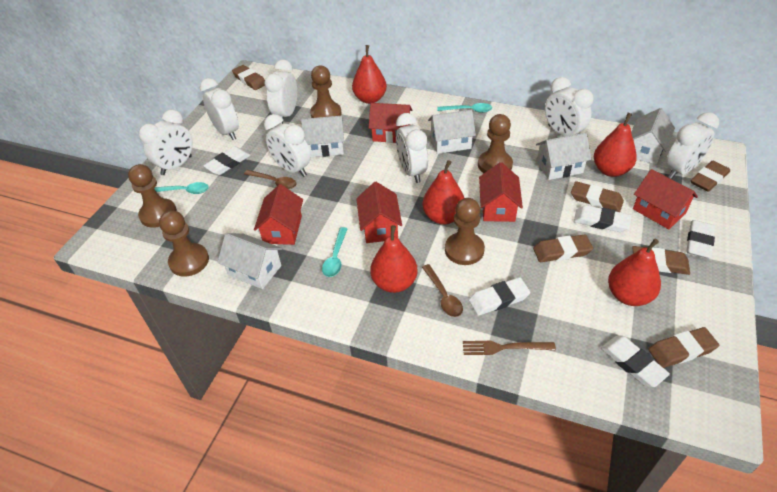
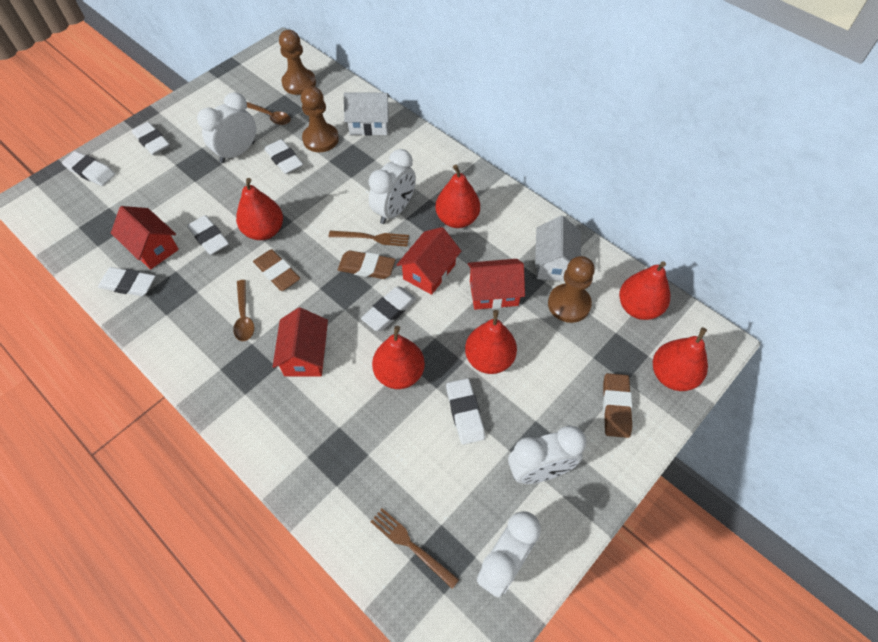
brown eraser: [232,65,265,90] [533,234,593,262] [571,181,624,212] [633,246,690,275] [648,327,719,368] [691,161,730,192] = 6 -> [253,249,300,291] [338,250,395,279] [603,373,632,438] = 3
brown fork: [463,341,556,355] = 1 -> [329,231,409,247] [370,508,459,589] = 2
brown pawn: [128,164,177,228] [159,210,209,277] [310,66,342,118] [445,198,485,265] [478,114,513,173] = 5 -> [279,30,316,95] [301,86,339,152] [548,256,595,323] = 3
red house: [254,184,303,245] [356,182,402,243] [369,103,412,143] [479,162,523,222] [633,169,698,229] = 5 -> [111,206,179,269] [273,308,328,377] [396,227,461,295] [467,259,525,310] = 4
red pear: [352,45,387,104] [370,225,418,293] [423,160,464,225] [594,113,637,177] [608,239,661,306] = 5 -> [236,178,283,240] [372,326,425,389] [435,165,480,228] [465,310,517,374] [619,261,670,320] [653,327,708,391] = 6
turquoise spoon: [154,182,209,194] [322,227,348,277] [437,103,492,113] = 3 -> none = 0
white clock: [139,109,193,175] [200,78,239,140] [264,114,311,177] [265,60,297,124] [396,113,428,183] [545,77,594,136] [666,112,719,179] = 7 -> [197,92,256,163] [369,149,416,224] [477,511,541,597] [508,425,586,484] = 4
white eraser: [203,146,251,175] [469,277,530,316] [574,205,631,232] [601,336,670,387] [686,220,715,259] = 5 -> [62,151,115,186] [98,267,155,296] [132,122,170,155] [187,215,229,255] [264,139,303,174] [361,286,417,331] [446,378,485,445] = 7
white house: [217,233,282,289] [301,116,344,157] [428,110,476,154] [536,133,592,180] [631,108,675,164] = 5 -> [344,92,390,136] [535,215,581,281] = 2

